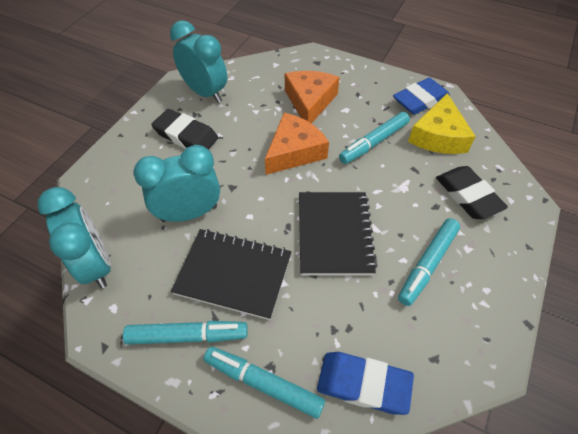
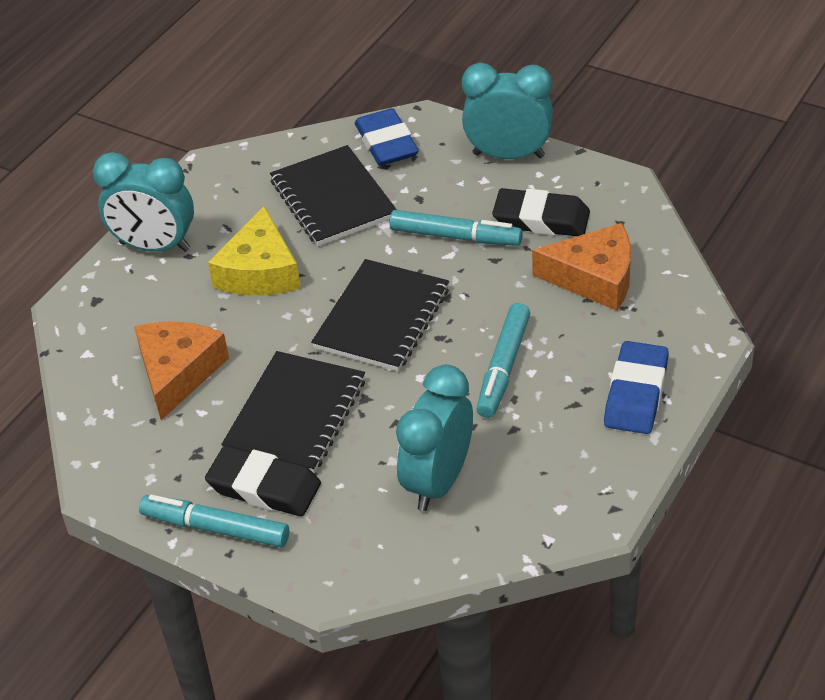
black notebook: [171,229,292,320] [299,192,377,276] = 2 -> [221,351,365,473] [270,145,397,246] [311,259,449,371] = 3
turquoise marker: [123,321,248,345] [204,346,325,419] [339,112,410,164] [398,218,460,306] = 4 -> [139,495,289,547] [389,210,523,246] [476,303,530,418] = 3

